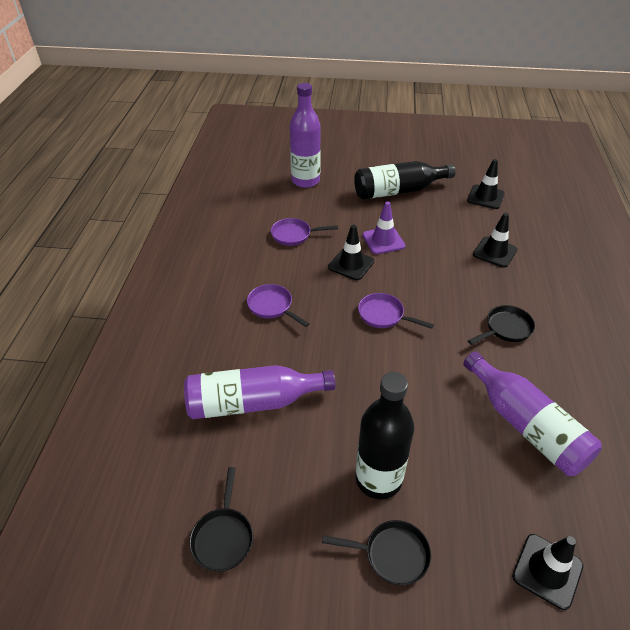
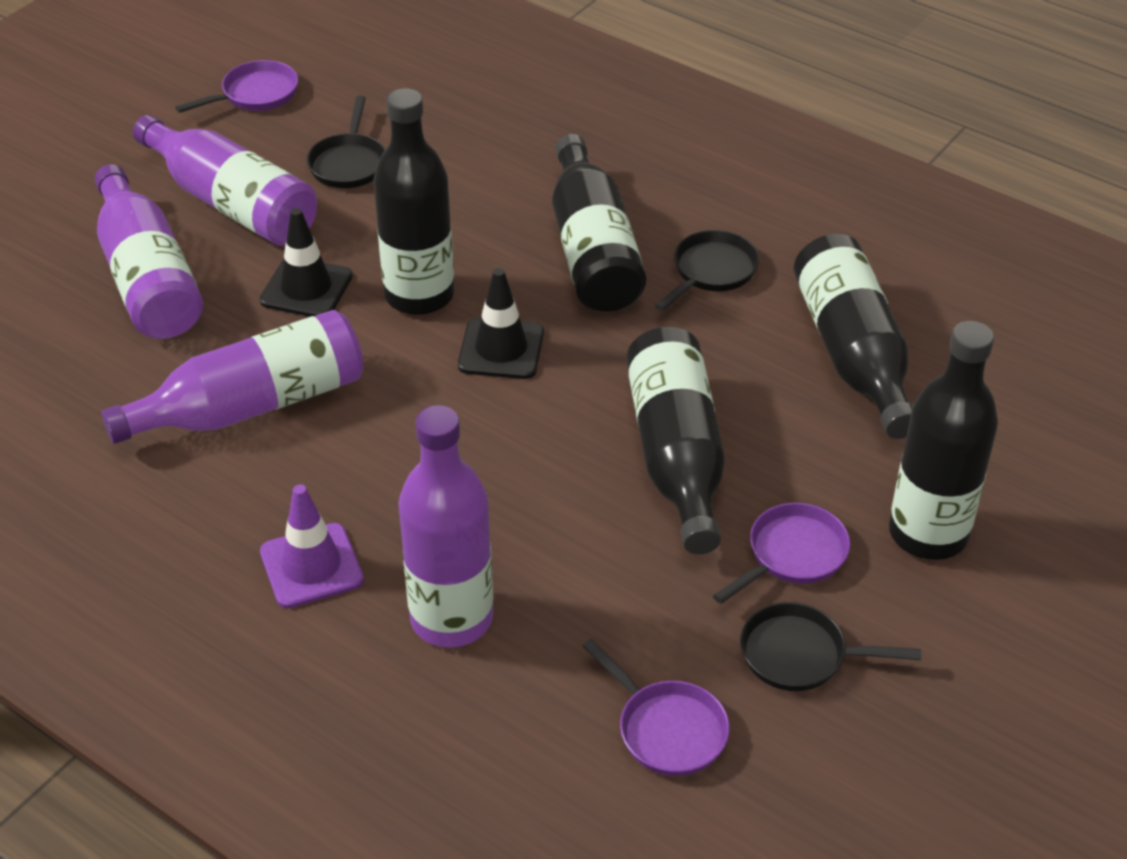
black bottle: [354,161,456,200] [355,372,414,500] = 2 -> [373,88,454,315] [552,134,646,312] [627,327,725,554] [794,234,913,439] [889,321,998,560] = 5
black traffic cone: [328,225,374,280] [467,159,505,209] [473,213,517,268] [512,534,583,610] = 4 -> [260,208,353,317] [458,268,544,379] = 2
purple bottle: [184,365,335,419] [290,83,321,188] [463,351,602,476] = 3 -> [95,164,203,339] [101,310,364,444] [133,115,317,246] [398,405,493,648] = 4

